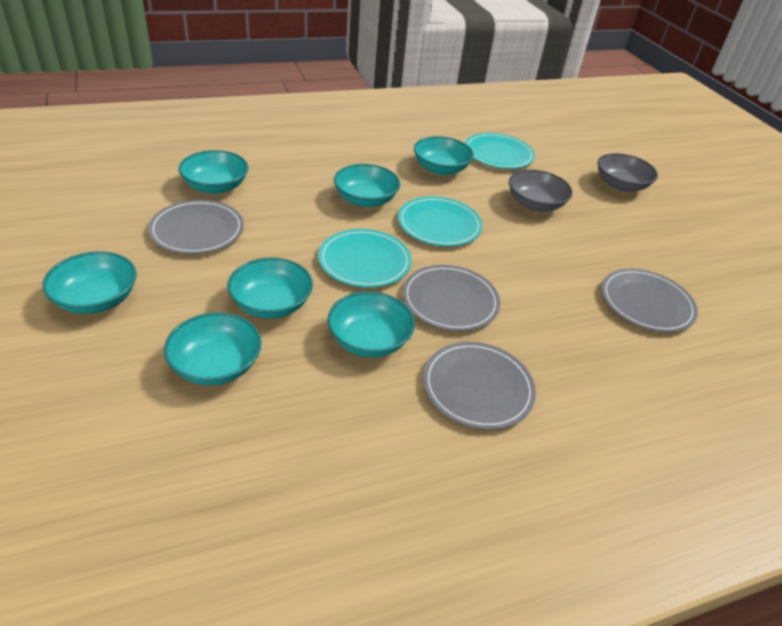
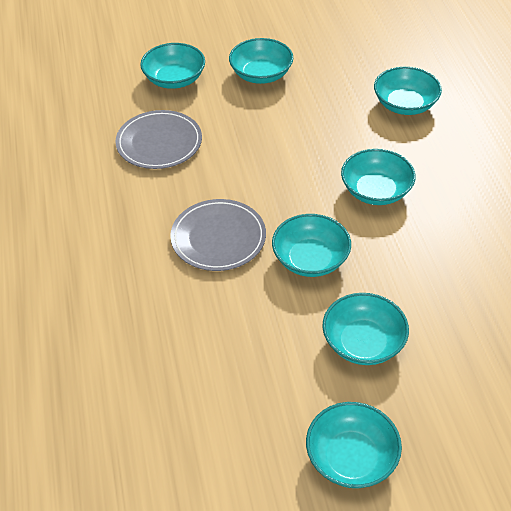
grey bowl: [509,170,573,212] [597,153,658,192] = 2 -> none = 0
grey plate: [148,200,244,254] [402,265,500,331] [423,342,536,430] [601,269,698,332] = 4 -> [115,110,202,169] [170,199,266,271] = 2
turquoise plate: [318,229,412,288] [398,196,483,246] [465,133,535,169] = 3 -> none = 0

